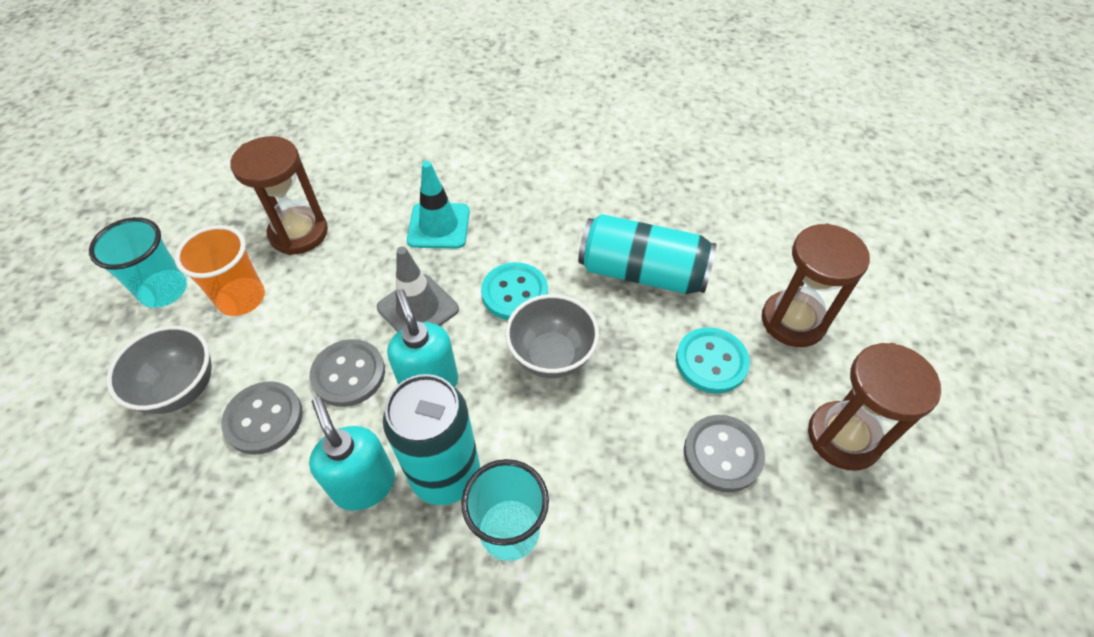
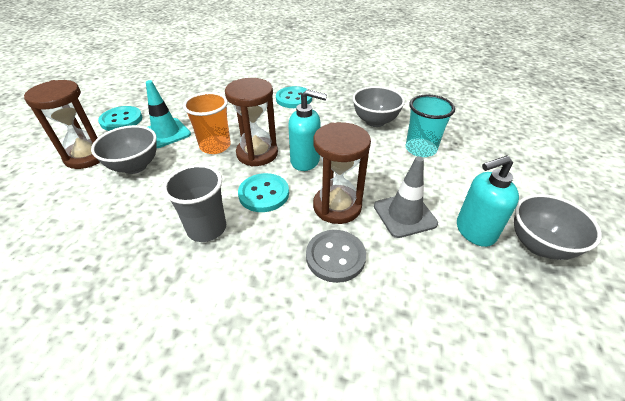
grey bowl: [107,326,212,414] [505,294,599,378] = 2 -> [91,125,157,174] [353,86,405,127] [514,194,602,260] = 3
grey button: [221,381,303,455] [309,339,385,407] [684,415,765,492] = 3 -> [306,230,366,283] = 1
grey cup: none = 0 -> [163,164,226,242] = 1
turquoise button: [481,262,548,320] [676,327,750,394] = 2 -> [98,106,142,131] [238,173,289,212] [276,86,312,108] = 3
turquoise can: [383,374,480,505] [578,214,717,294] = 2 -> none = 0
turquoise cup: [89,217,187,308] [461,459,549,561] = 2 -> [406,95,455,157] = 1

